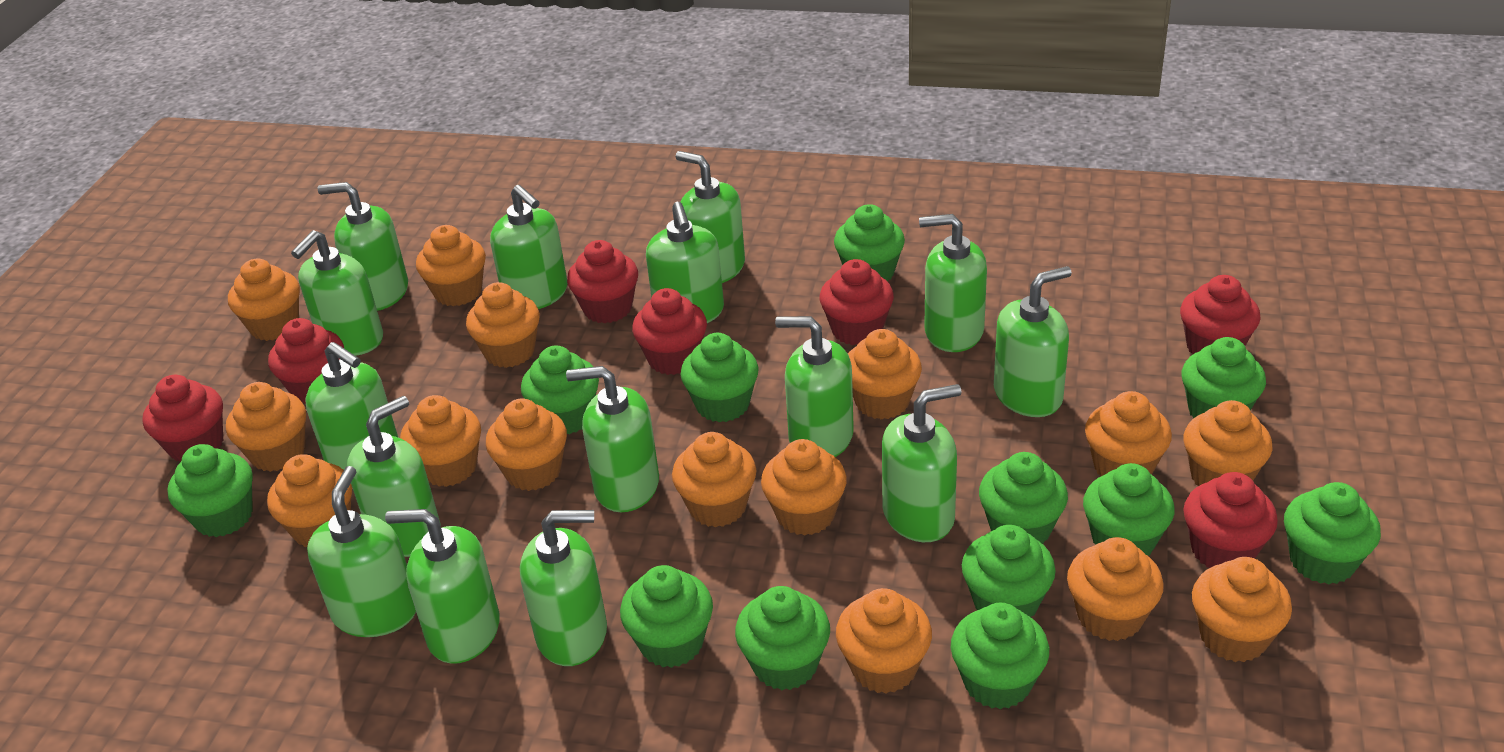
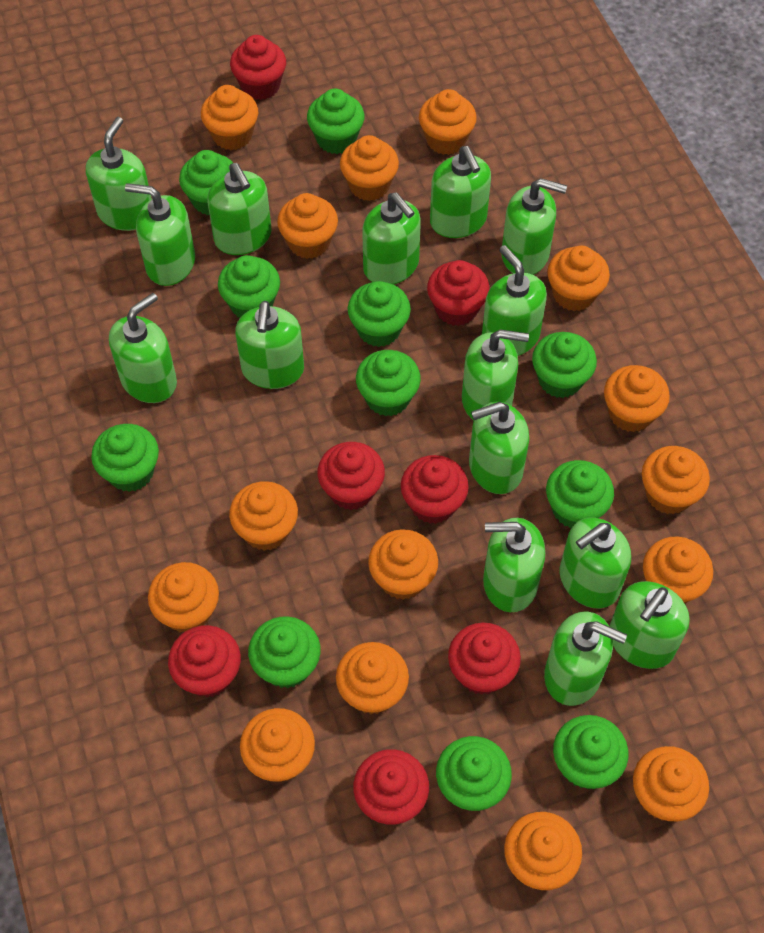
green cupcake: [167,444,253,537] [521,346,599,434] [620,565,713,668] [680,333,759,422] [735,586,830,690] [834,204,905,282] [951,603,1049,709] [962,525,1056,617] [979,452,1068,544] [1083,463,1175,556] [1182,337,1266,418] [1284,482,1381,584] = 12 -> [91,424,159,492] [179,150,233,215] [218,255,280,317] [248,616,321,688] [307,89,365,154] [348,281,411,347] [356,350,421,416] [436,736,512,811] [532,332,597,398] [546,460,614,528] [553,715,628,789] = 11

